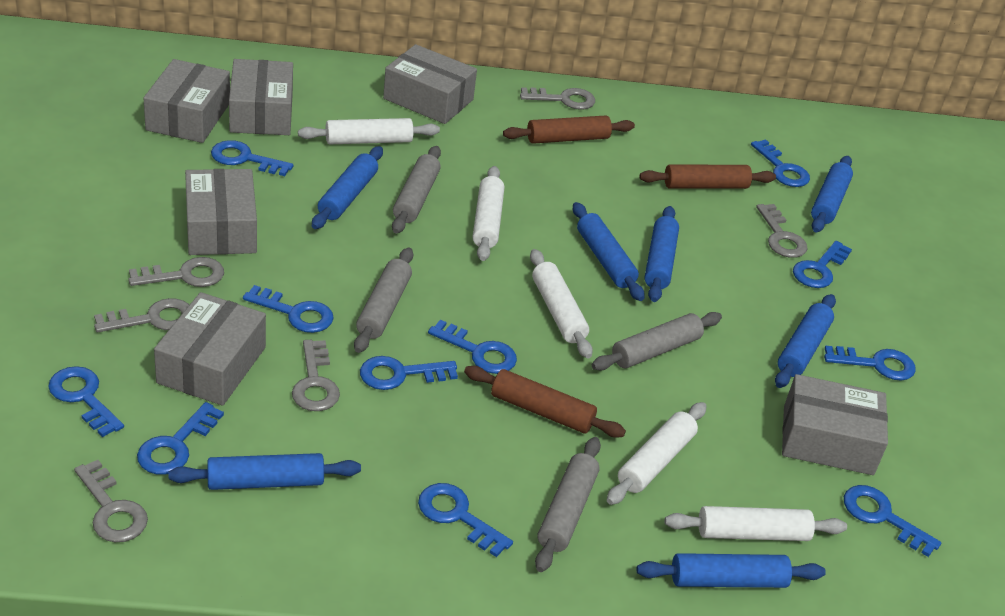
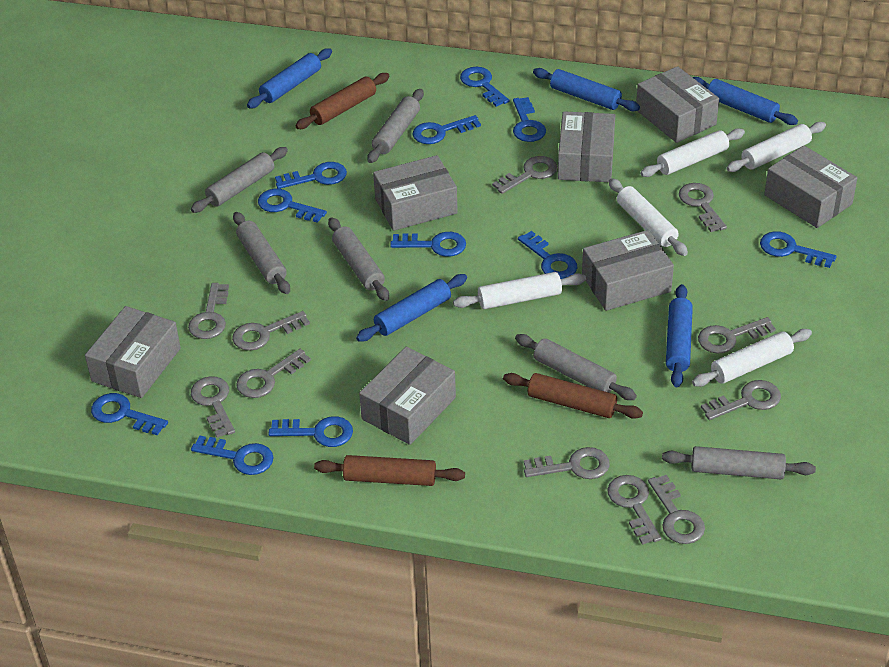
blue rolling pin: [169,453,361,490] [312,146,383,229] [573,202,645,301] [636,553,826,588] [645,206,679,302] [775,294,836,388] [811,156,853,233] = 7 -> [247,48,332,109] [356,274,467,342] [533,68,640,111] [666,284,693,387] [693,77,798,125] = 5
grey box: [144,59,230,143] [154,292,266,406] [185,169,257,255] [229,59,293,135] [383,44,477,124] [782,374,888,475] = 6 -> [85,306,181,398] [359,347,456,445] [373,155,458,231] [558,111,615,182] [582,230,674,311] [636,66,719,143] [764,145,857,228] = 7
grey key: [74,460,148,542] [94,298,189,332] [128,257,224,287] [292,340,340,411] [520,87,595,110] [756,204,808,258] = 6 -> [188,283,229,339] [191,376,235,438] [232,311,310,351] [236,349,311,398] [492,156,557,194] [524,447,610,479] [607,475,662,545] [648,474,705,544] [679,183,727,232] [698,317,776,354] [701,380,781,420] = 11
grey rolling pin: [354,247,413,353] [392,146,441,234] [535,437,601,572] [592,312,722,371] = 4 -> [191,147,288,213] [233,212,290,294] [328,217,389,301] [367,89,424,163] [515,334,637,400] [662,446,816,479] = 6

